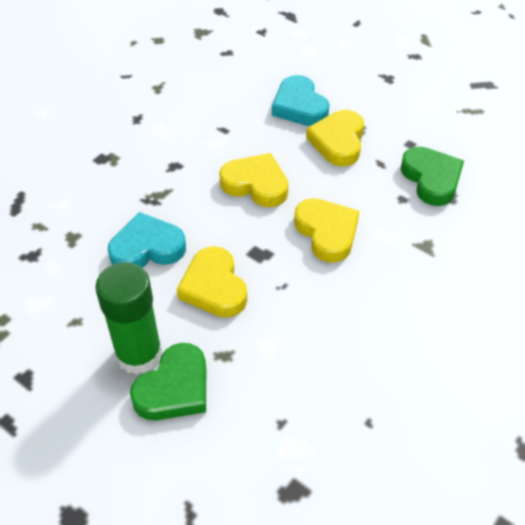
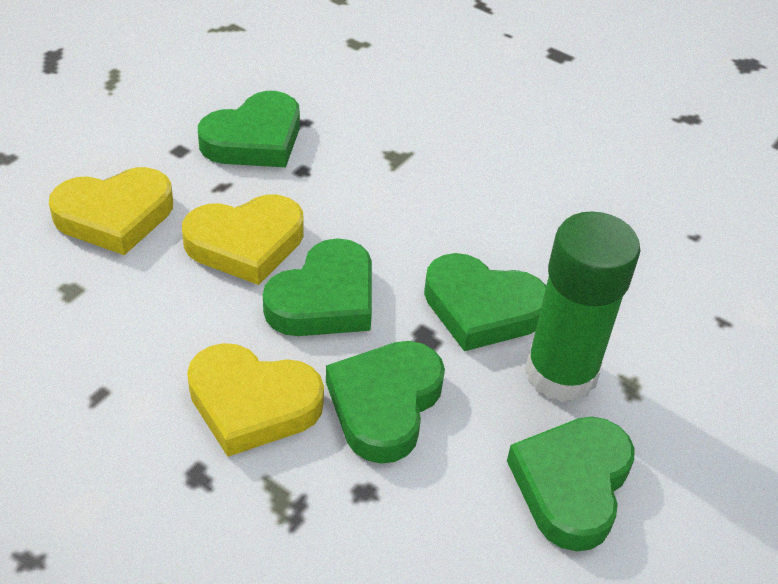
green heart: [130,343,206,420] [401,147,464,206] = 2 -> [198,91,300,167] [263,238,372,336] [326,341,445,464] [424,253,546,351] [507,417,635,551] = 5
turquoise heart: [108,212,186,268] [272,75,329,126] = 2 -> none = 0
yellow heart: [177,246,247,318] [219,153,288,207] [294,198,359,263] [306,110,364,166] = 4 -> [49,167,173,255] [182,195,304,285] [187,343,324,457] = 3

